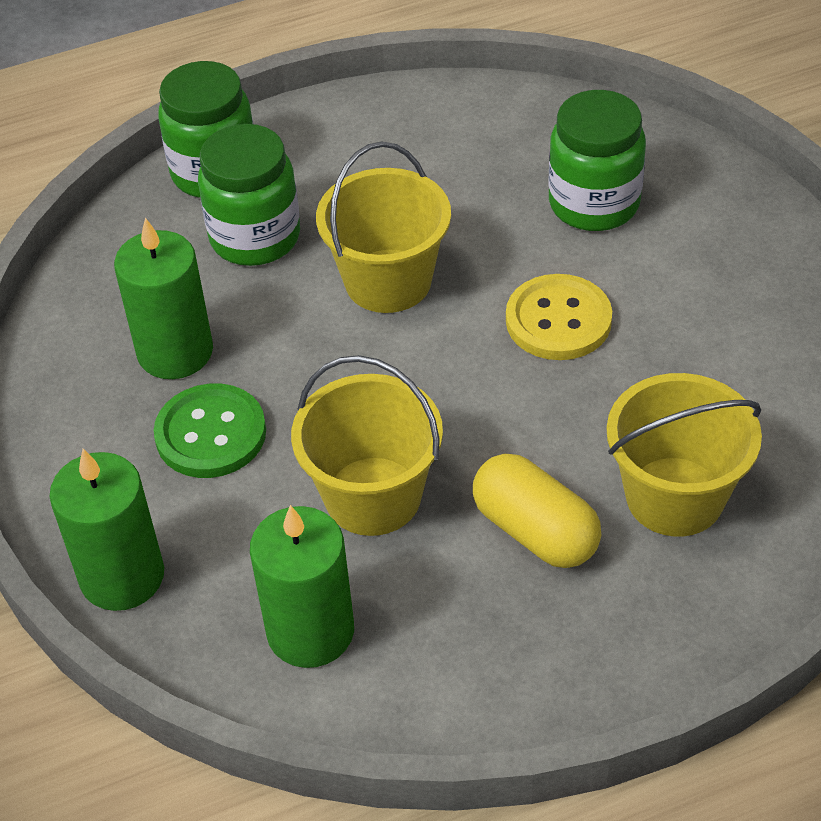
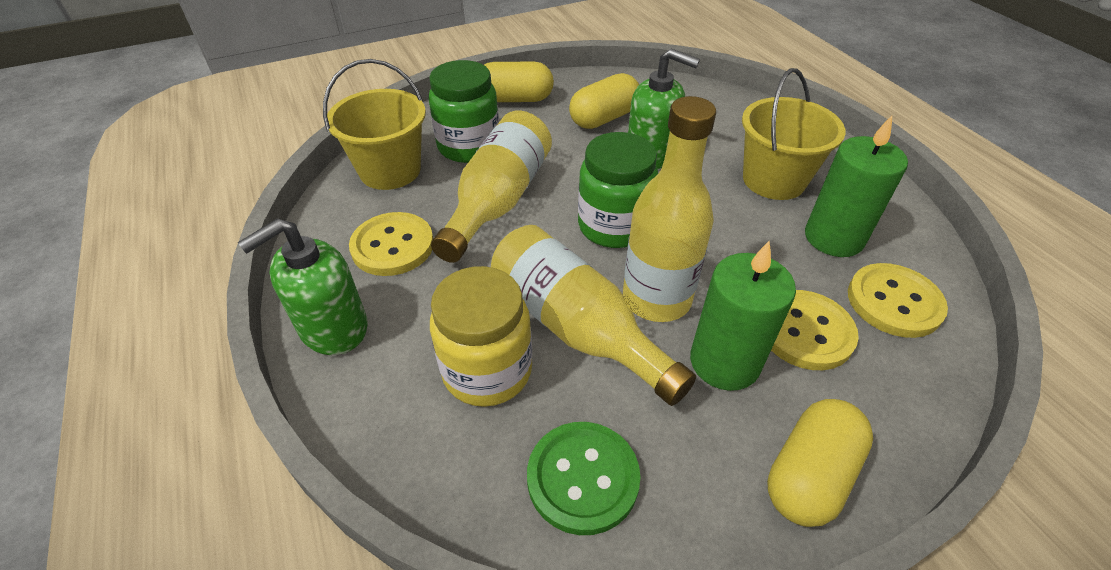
green candle: [49,449,164,611] [114,218,213,379] [250,505,354,668] = 3 -> [690,241,796,391] [805,116,908,257] = 2
green jar: [158,61,253,198] [198,124,300,266] [548,90,646,231] = 3 -> [429,60,499,163] [578,132,658,248] = 2
green soap dispenser: none = 0 -> [238,219,368,355] [628,48,700,169] = 2
yellow bottle: none = 0 -> [431,111,552,263] [491,225,696,406] [623,96,716,322] = 3
yellow bucket: [291,355,443,536] [316,142,451,313] [606,373,762,537] = 3 -> [323,59,426,190] [742,68,845,200] = 2
yellow button: [506,274,612,360] = 1 -> [349,212,433,276] [771,290,859,370] [848,263,948,338] = 3
yellow capsule: [473,454,601,568] = 1 -> [484,61,554,102] [569,73,639,129] [767,399,873,527] = 3
yellow jar: none = 0 -> [430,266,532,407] = 1

